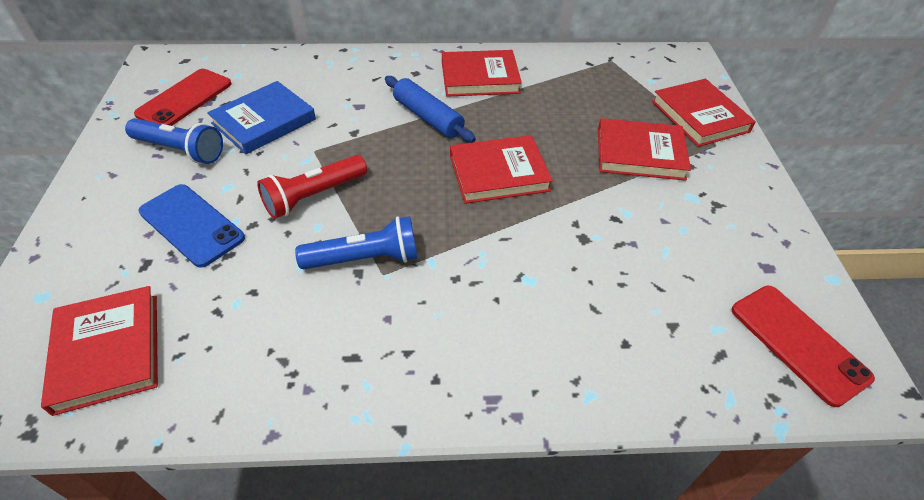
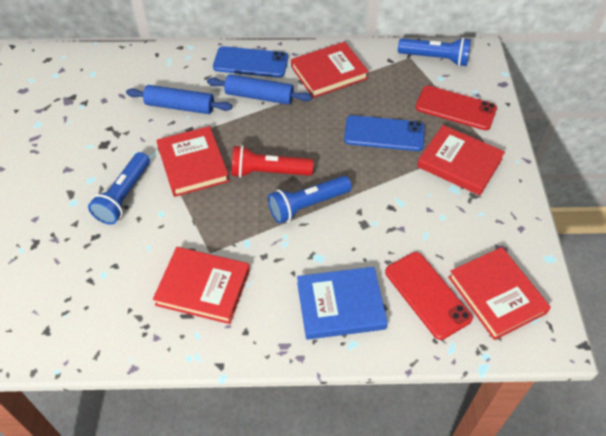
blue flashlight: [125,118,223,164] [295,216,418,269] = 2 -> [88,152,150,225] [268,176,352,224] [398,37,471,66] = 3
blue phone: [138,184,245,268] = 1 -> [213,46,288,78] [344,115,425,151] = 2
blue rolling pin: [385,76,476,143] = 1 -> [126,85,232,114] [207,74,312,105] = 2

